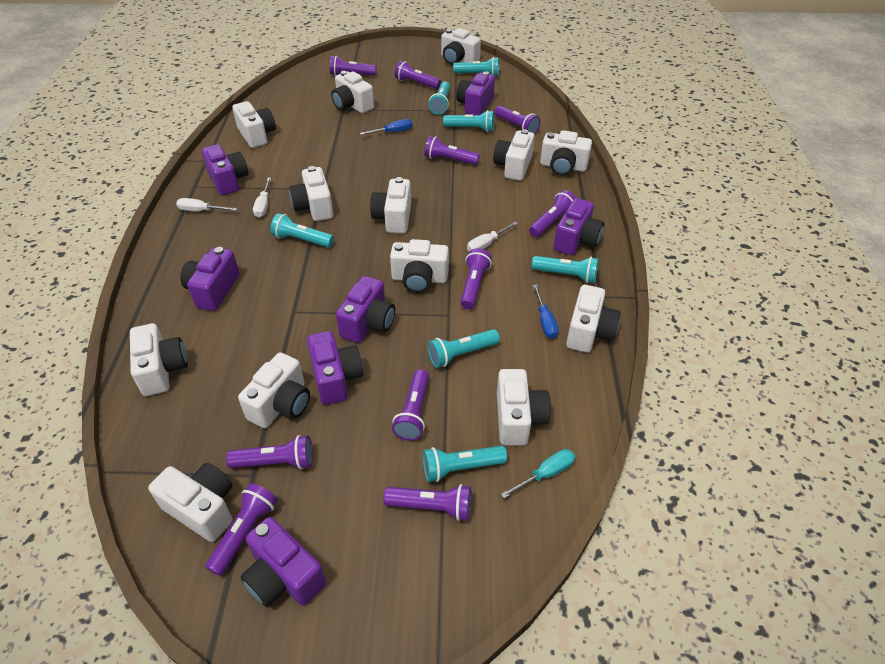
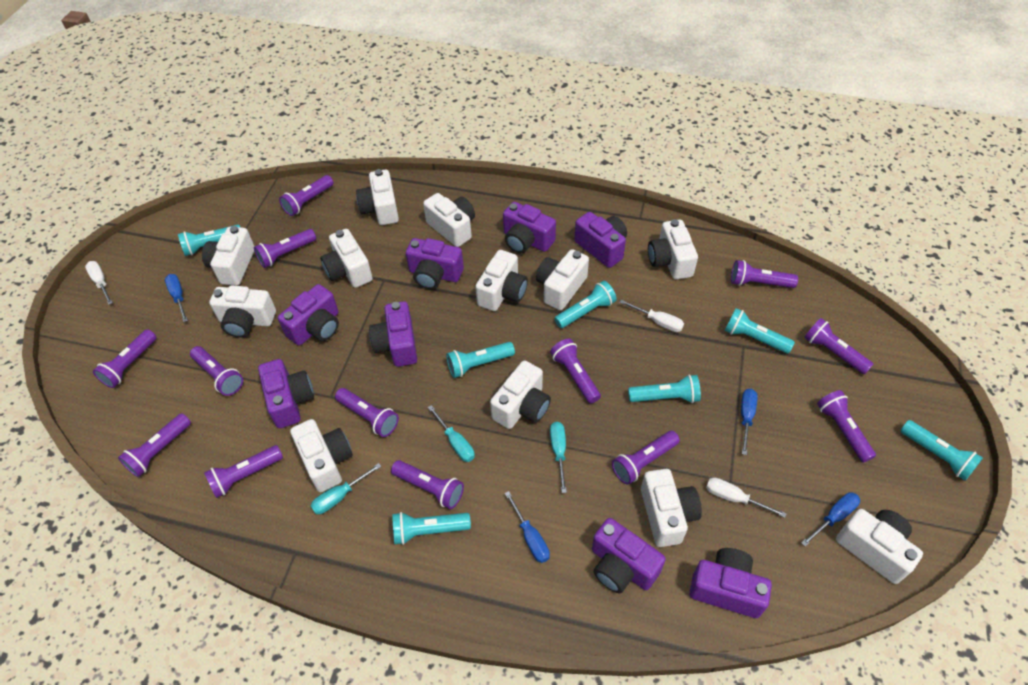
blue screwdriver: [360,119,412,135] [533,285,559,339] = 2 -> [165,274,188,322] [505,491,550,563] [741,389,758,455] [801,492,860,546] = 4
purple camera: [180,247,240,311] [201,144,248,195] [241,517,326,607] [307,331,363,405] [336,276,395,343] [456,71,495,115] [554,198,604,255] = 7 -> [258,359,314,428] [278,284,339,346] [369,301,417,367] [406,238,464,289] [503,202,556,253] [574,212,627,268] [592,518,666,593] [689,548,772,618] = 8
purple flashlight: [205,483,278,576] [226,435,313,470] [330,56,377,76] [383,484,472,521] [392,369,429,441] [395,61,441,89] [425,136,480,165] [460,248,492,309] [494,106,541,134] [529,190,576,237] = 10 -> [93,329,157,388] [118,413,191,477] [190,346,243,396] [204,445,283,498] [254,229,316,268] [279,175,334,216] [335,388,399,437] [391,460,464,509] [550,339,601,403] [612,431,680,485] [731,260,798,288] [804,318,874,374] [817,390,876,463] = 13
turquoise screwdriver: [501,449,575,498] = 1 -> [311,463,382,514] [428,405,475,462] [550,422,567,493] = 3
white camera: [130,323,188,396] [148,463,233,542] [232,101,276,148] [238,352,310,428] [289,166,333,221] [331,71,374,113] [370,177,411,233] [390,239,449,293] [441,28,481,65] [493,129,535,181] [497,369,551,445] [540,130,592,176] [566,285,620,353] = 13 -> [202,226,255,286] [209,285,276,338] [290,419,353,492] [320,229,373,288] [356,169,399,225] [423,193,475,247] [475,250,528,311] [490,360,551,429] [536,249,589,310] [641,469,702,547] [648,219,698,279] [836,509,923,584] = 12

